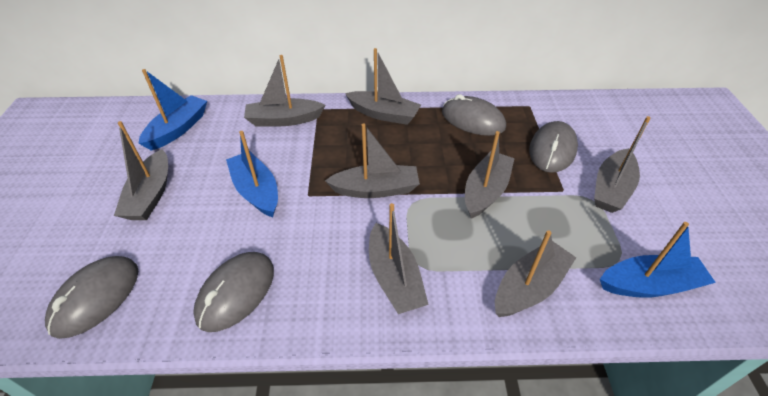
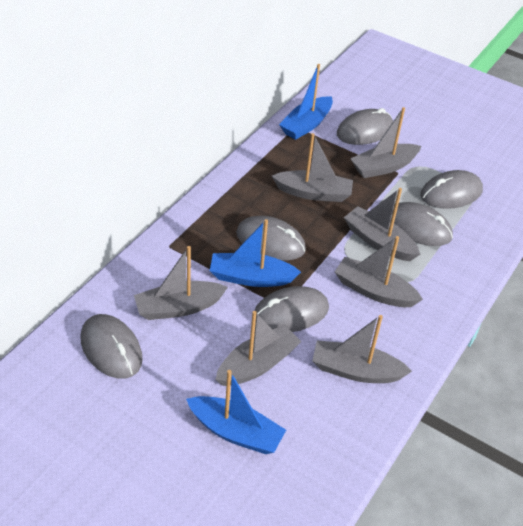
grey boat: [114,121,168,220] [244,55,325,126] [325,124,420,198] [345,48,421,125] [369,203,429,314] [465,131,515,219] [495,230,576,317] [594,116,650,213] = 8 -> [134,246,228,320] [215,311,302,386] [272,133,353,202] [312,315,412,383] [335,236,423,307] [344,188,421,261] [350,107,422,178] = 7
grey mouse: [45,256,138,339] [193,252,274,332] [442,94,506,136] [529,121,578,173] = 4 -> [81,314,143,379] [236,216,306,261] [254,286,329,332] [337,108,393,145] [391,202,453,246] [421,170,483,209] = 6

